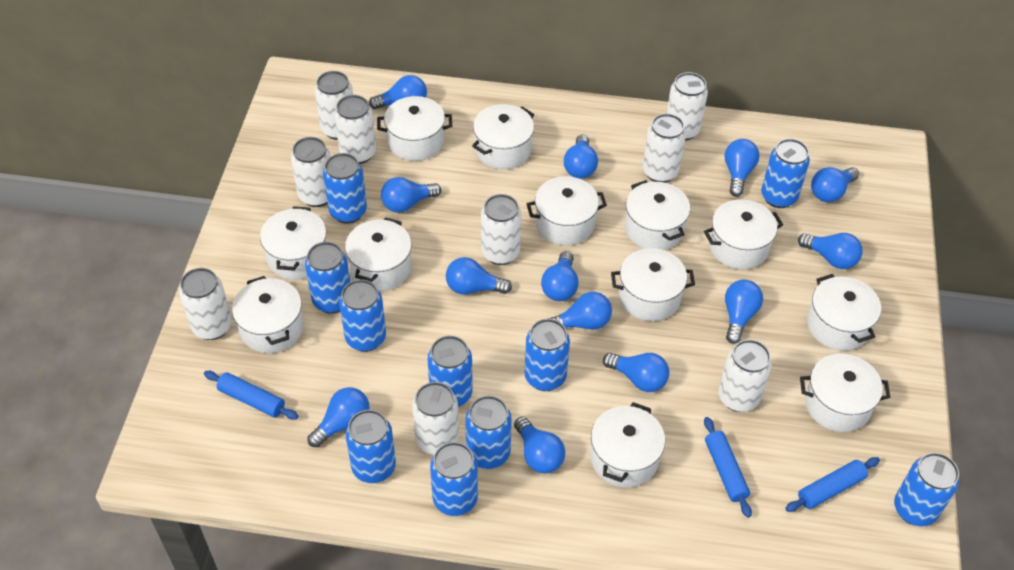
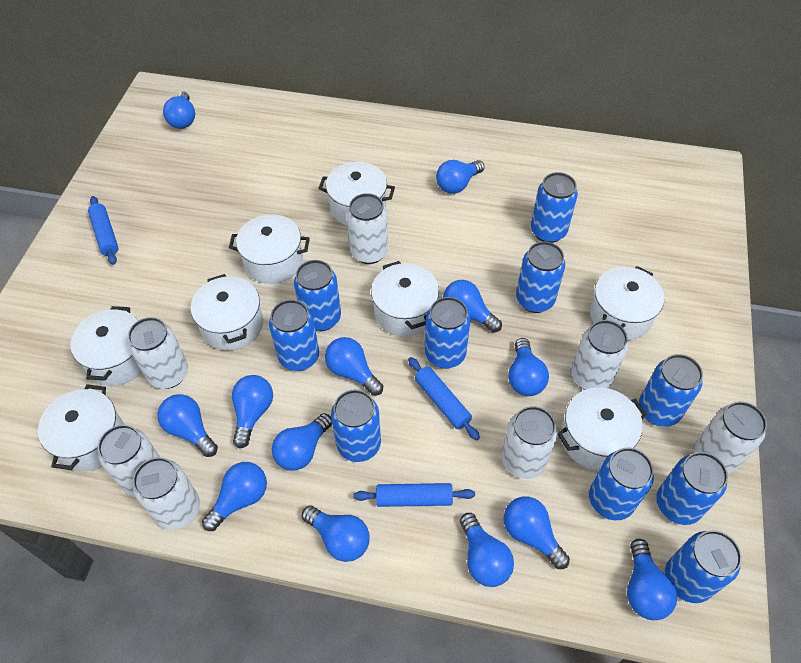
white can: [179,268,232,340] [291,137,331,207] [315,71,353,140] [334,95,376,164] [412,382,459,455] [481,194,522,265] [642,113,686,183] [667,72,708,141] [718,339,772,412] = 9 -> [98,425,160,497] [128,317,188,389] [133,457,200,530] [347,193,388,264] [502,406,558,479] [571,320,628,390] [695,402,767,474] = 7
white pot: [232,276,304,353] [260,206,327,280] [345,217,412,291] [377,96,452,161] [472,104,534,169] [526,176,607,245] [590,402,665,488] [611,248,695,321] [625,180,690,250] [704,199,783,269] [800,354,890,432] [807,274,881,351] = 12 -> [38,384,124,472] [70,306,142,386] [191,274,263,351] [229,214,310,284] [318,162,395,226] [371,261,439,337] [558,387,647,470] [590,266,664,340] = 8

